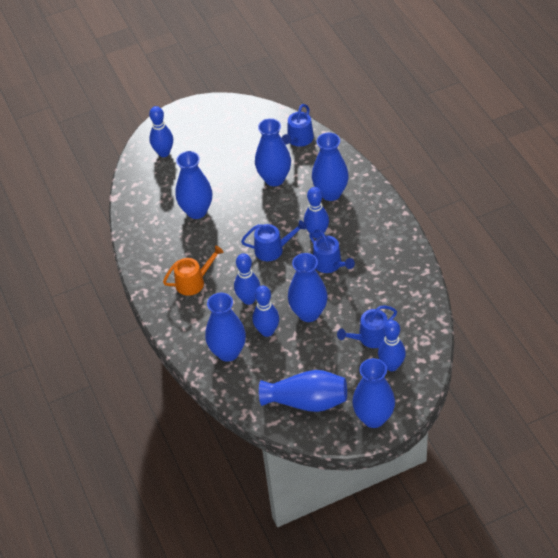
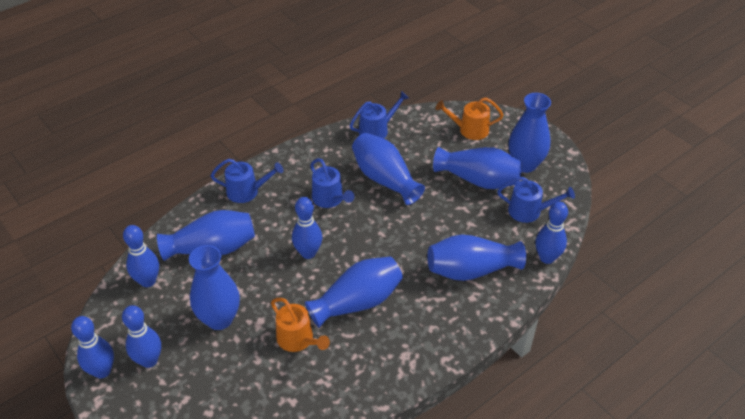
orange watering can: [163,246,224,296] = 1 -> [271,298,330,352] [436,98,504,140] = 2

